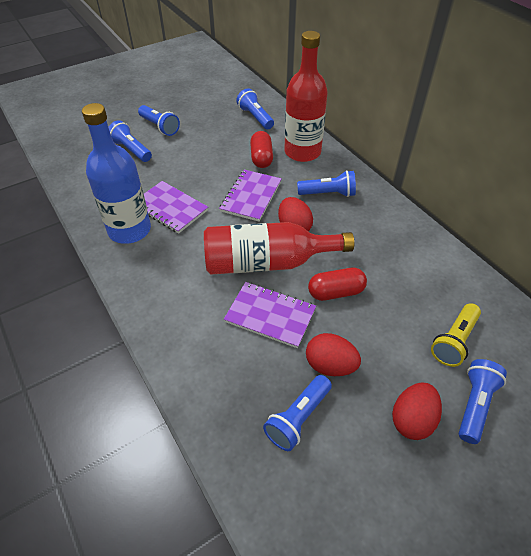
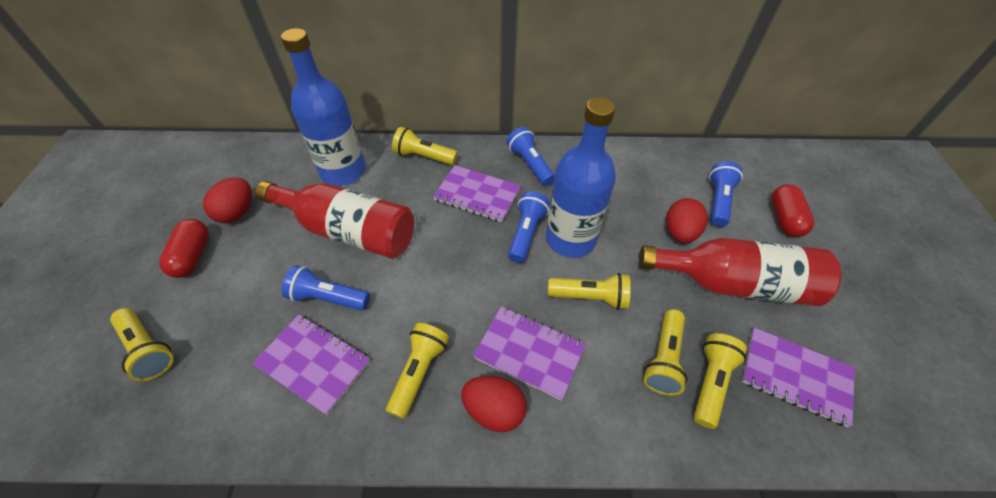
blue bottle: [82,103,151,244] = 1 -> [281,28,366,186] [546,97,616,257] = 2
blue flashlight: [108,120,152,162] [138,105,180,136] [236,88,274,129] [263,375,332,451] [297,170,356,197] [459,359,507,444] = 6 -> [282,265,370,310] [507,127,555,186] [508,191,550,263] [709,161,743,227] = 4
purple notebook: [144,181,208,234] [219,170,282,222] [224,282,316,348] = 3 -> [252,314,370,415] [433,165,521,222] [473,306,586,401] [742,328,855,427] = 4
yellow flashlight: [431,303,481,367] = 1 -> [110,308,174,381] [386,323,449,419] [392,127,458,165] [548,273,631,310] [644,309,687,396] [693,333,747,429] = 6

